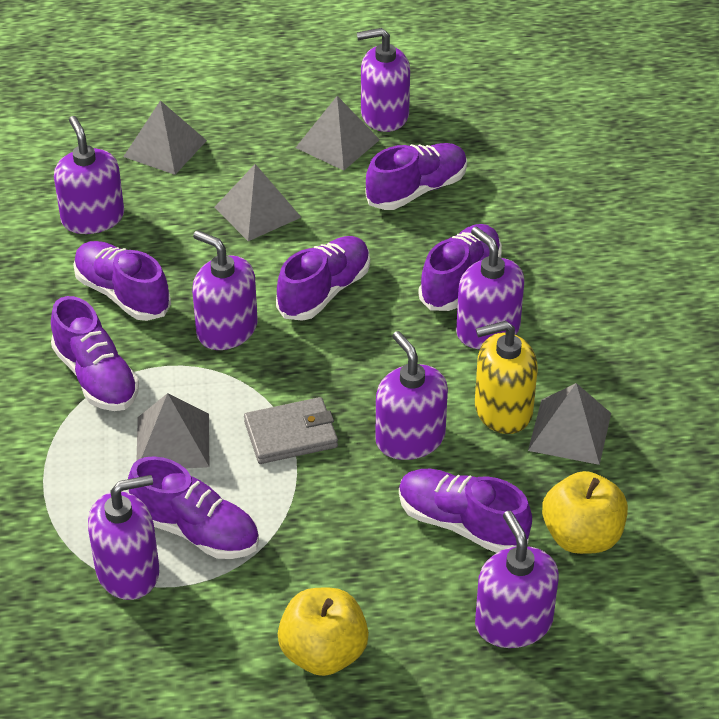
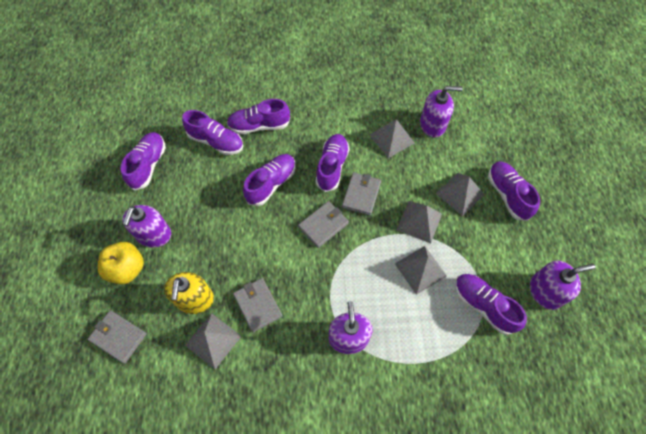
grey wallet: [244,397,338,464] = 1 -> [88,310,147,364] [233,278,282,332] [298,201,349,248] [342,172,381,216] = 4
purple soap dispenser: [54,116,124,234] [88,475,159,600] [192,230,257,350] [357,28,410,132] [376,331,448,460] [456,227,524,349] [475,511,559,648] = 7 -> [122,205,171,248] [329,301,372,354] [420,86,463,137] [530,260,596,310] = 4
yellow apple: [278,588,369,676] [542,471,628,554] = 2 -> [98,242,144,284] = 1

